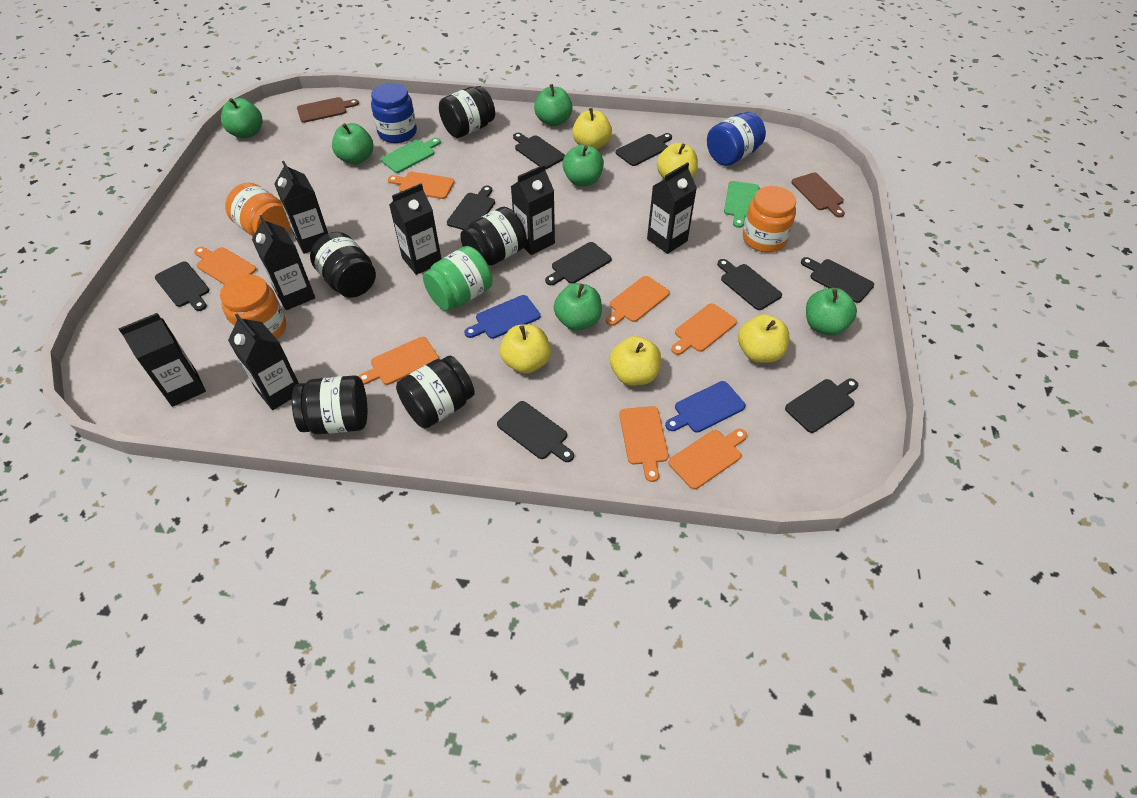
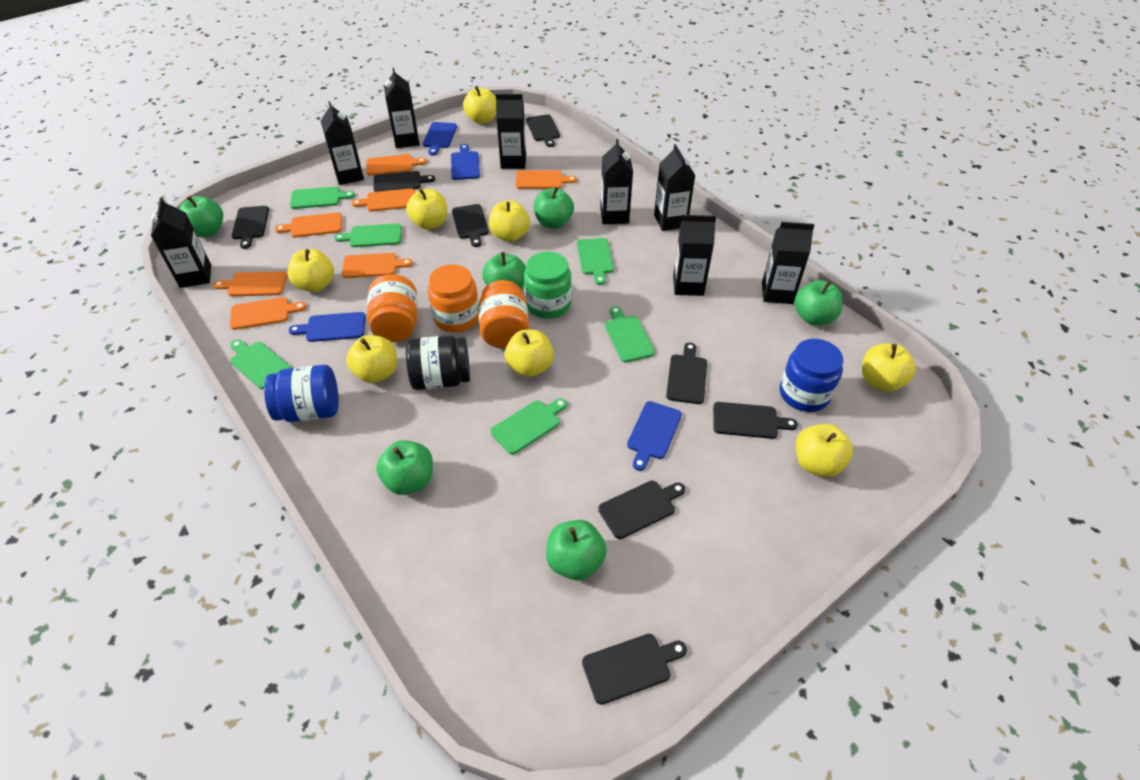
black carton: [118,313,206,407] [228,314,299,410] [252,215,315,310] [274,161,328,254] [389,184,441,275] [511,164,555,255] [647,162,697,254] = 7 -> [151,197,211,288] [321,101,364,185] [384,68,420,148] [496,94,526,169] [600,139,633,224] [654,144,695,231] [673,215,716,296] [762,222,814,304] = 8
black cutting board: [155,262,209,311] [447,186,495,230] [497,401,574,462] [513,133,565,169] [545,242,612,285] [616,133,672,166] [717,259,782,310] [785,379,858,433] [801,257,874,303] = 9 -> [232,206,269,249] [374,171,435,192] [452,204,489,247] [526,114,560,147] [582,634,687,705] [598,481,685,539] [666,343,707,404] [713,402,798,439] = 8
black jar: [292,375,367,434] [310,232,376,298] [396,356,475,428] [439,86,495,138] [460,207,527,265] = 5 -> [406,335,470,390] = 1
blue cutting board: [464,295,541,339] [665,381,746,433] = 2 -> [289,312,366,342] [423,122,457,155] [451,144,480,180] [627,401,682,471] = 4
brown cutting board: [297,97,359,123] [791,173,845,217] = 2 -> none = 0
green cutting board: [381,138,441,173] [724,181,760,228] = 2 -> [230,339,291,389] [290,187,355,209] [334,223,402,247] [490,398,567,455] [577,238,614,285] [605,306,655,363] = 6
yellow apple: [500,324,551,374] [572,108,612,150] [610,336,661,386] [657,143,698,179] [738,314,789,363] = 5 -> [287,249,334,292] [346,335,397,383] [406,188,447,230] [463,86,496,124] [489,200,530,242] [504,330,554,377] [796,424,853,477] [862,343,916,392] = 8

